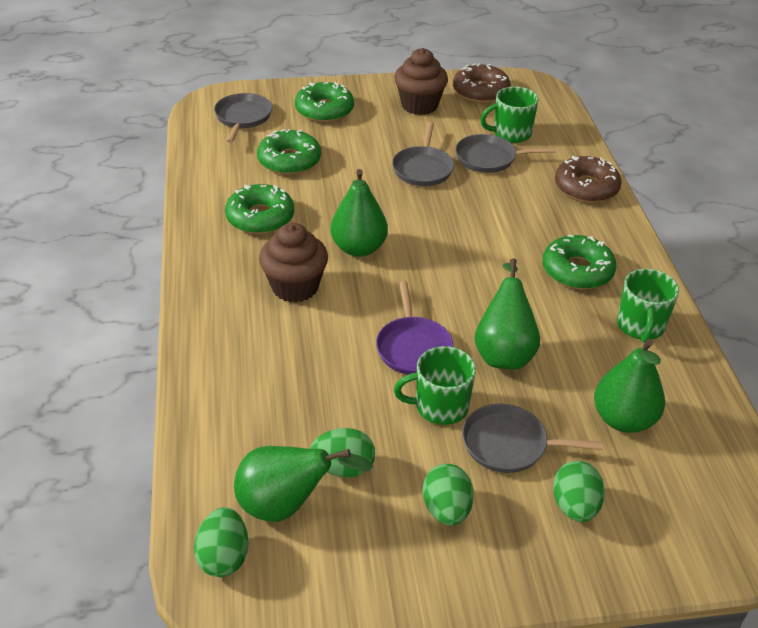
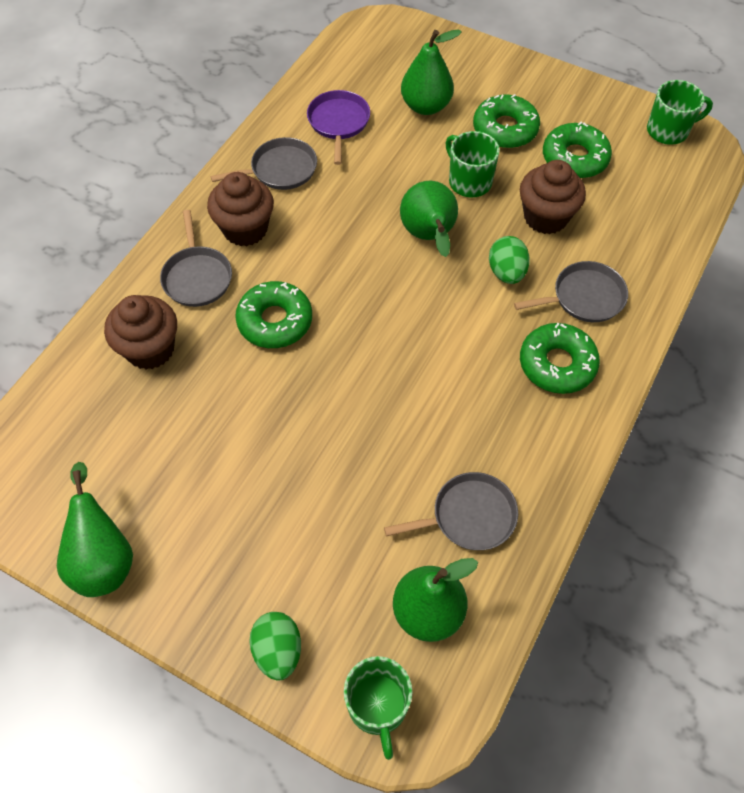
brown cupcake: [259,223,328,303] [394,48,448,115] = 2 -> [104,295,177,370] [207,172,274,246] [520,160,586,234] = 3
brown donut: [453,64,510,103] [555,156,622,203] = 2 -> none = 0
green egg: [194,507,249,577] [310,428,375,478] [422,464,474,526] [553,461,605,522] = 4 -> [249,612,301,681] [489,236,530,284] = 2

